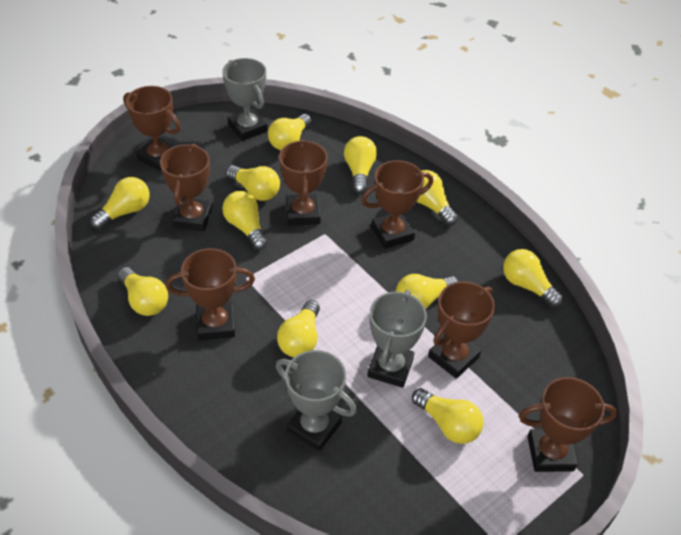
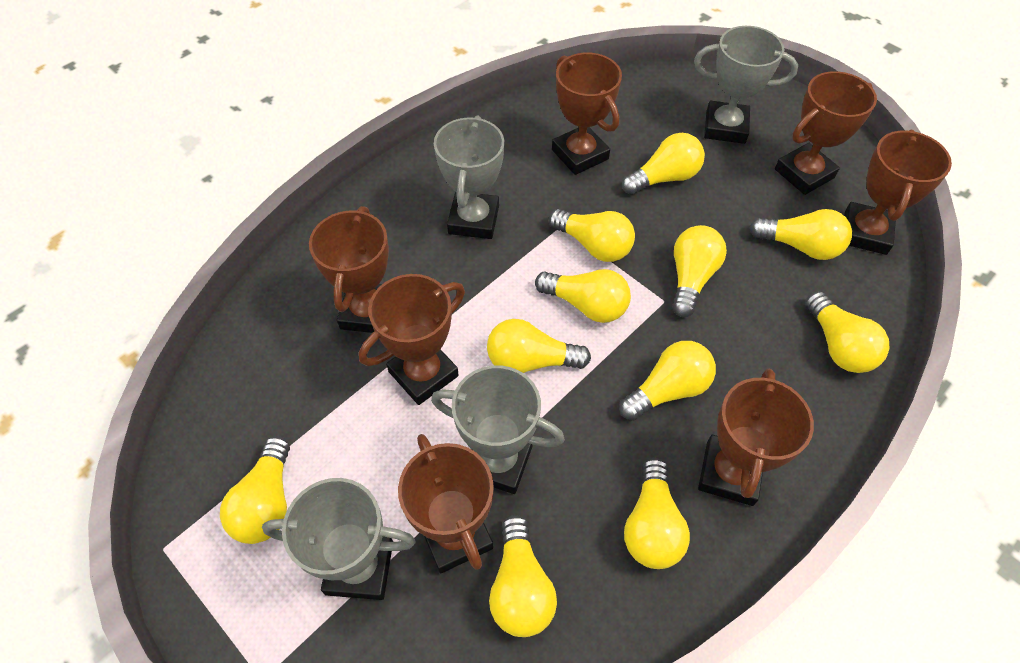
grey trophy: [222,58,268,141] [276,350,357,451] [367,290,427,388] = 3 -> [262,478,416,600] [431,365,565,494] [434,116,504,239] [694,26,798,144] = 4

